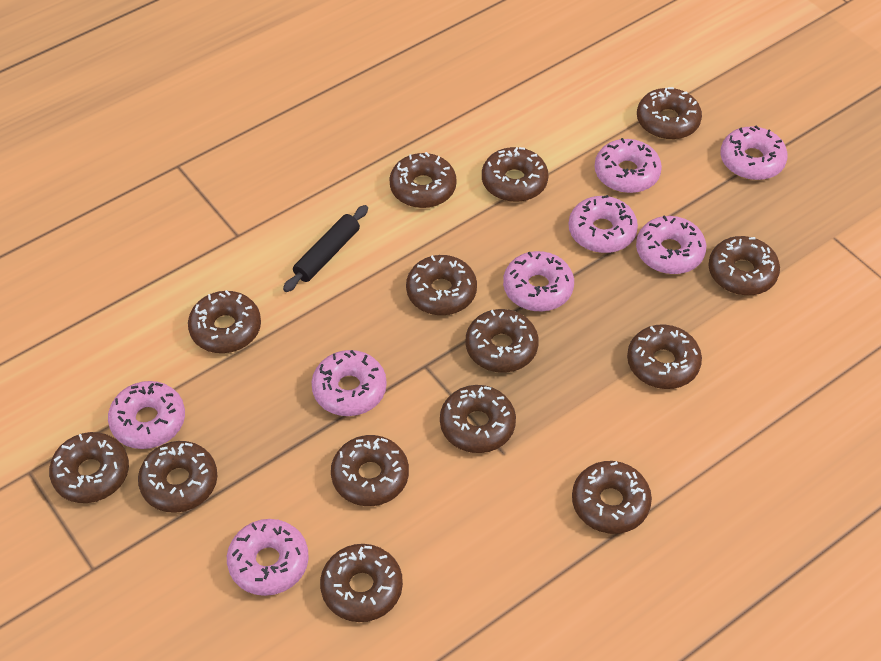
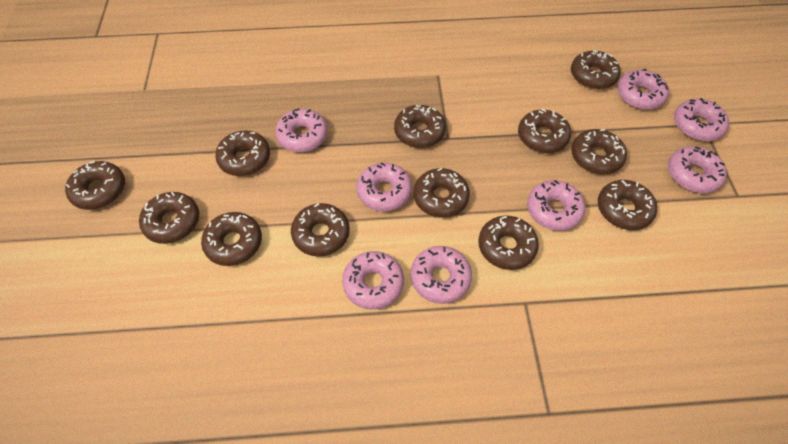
black rolling pin: [283,205,368,292] = 1 -> none = 0
brown donut: [49,432,129,503] [138,441,217,513] [188,290,261,353] [320,544,403,622] [331,435,409,506] [389,152,457,208] [406,255,477,315] [440,385,516,453] [466,309,539,373] [482,147,548,202] [572,461,652,534] [627,324,702,389] [637,87,702,140] [708,236,780,295] = 14 -> [65,161,125,210] [139,192,199,244] [201,212,262,266] [215,130,270,176] [291,203,350,256] [394,105,446,148] [414,168,470,218] [478,216,539,270] [518,109,571,153] [571,50,621,89] [571,129,627,174] [598,180,657,230] = 12

